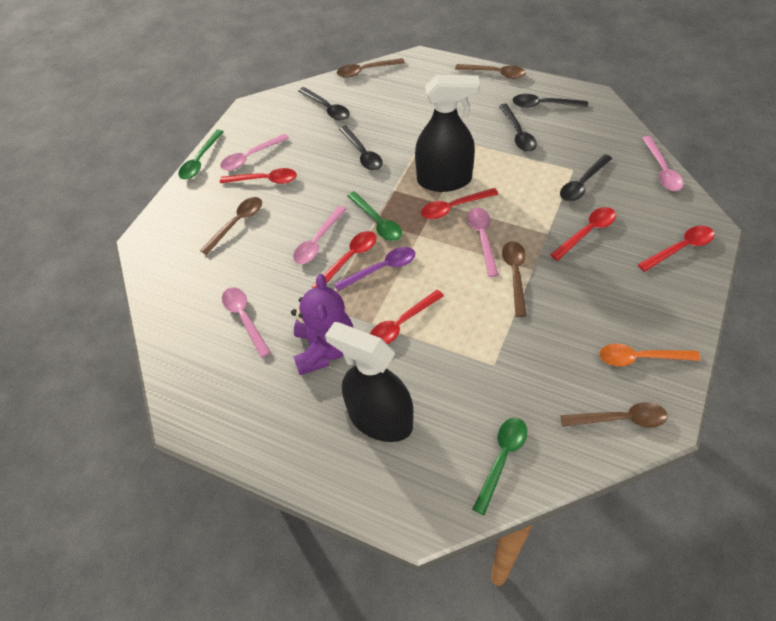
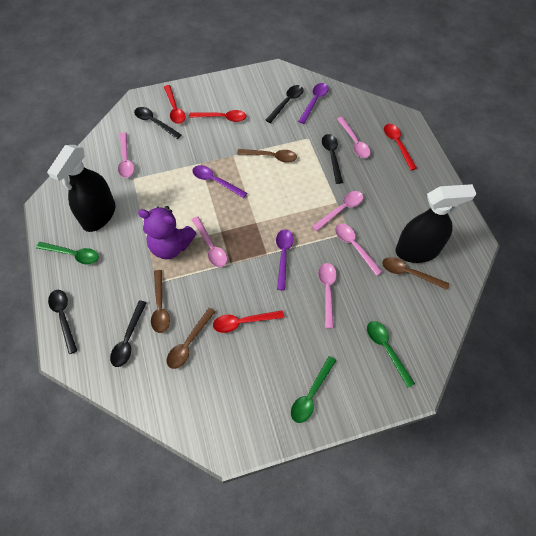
brown spoon: [200,197,262,255] [337,58,405,78] [455,64,526,79] [502,241,527,317] [560,402,668,428] = 5 -> [151,270,170,333] [167,308,216,369] [237,149,297,163] [382,257,449,290] = 4
orange spoon: [599,344,701,366] = 1 -> none = 0
pink spoon: [220,134,289,170] [222,287,271,358] [293,206,347,264] [467,207,499,277] [642,136,683,191] = 5 -> [118,132,134,178] [191,216,227,267] [312,191,363,231] [318,263,337,328] [335,224,383,276] [337,117,371,158] = 6
purple spoon: [334,247,415,291] = 1 -> [192,165,247,198] [276,229,294,290] [298,83,329,124] = 3
red spoon: [220,168,297,184] [312,231,376,288] [370,290,444,344] [421,188,498,219] [550,207,616,261] [638,226,714,272] = 6 -> [164,85,186,124] [189,110,246,122] [213,310,284,333] [384,124,417,170] = 4

